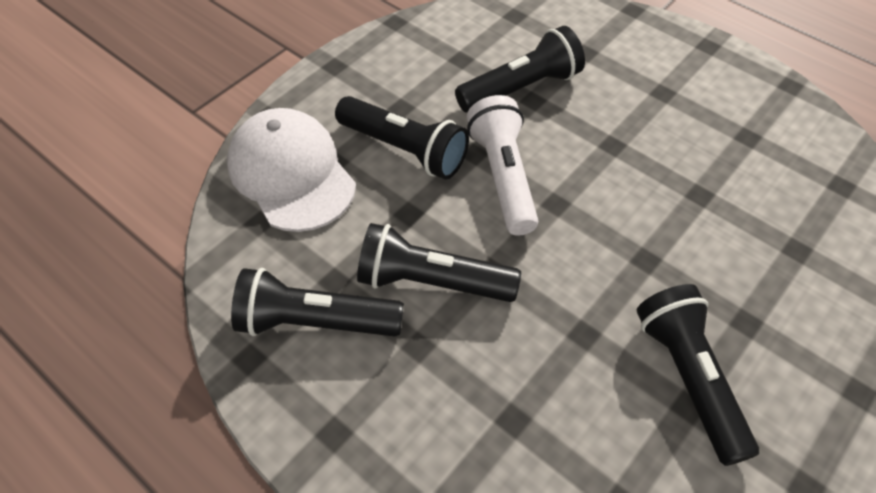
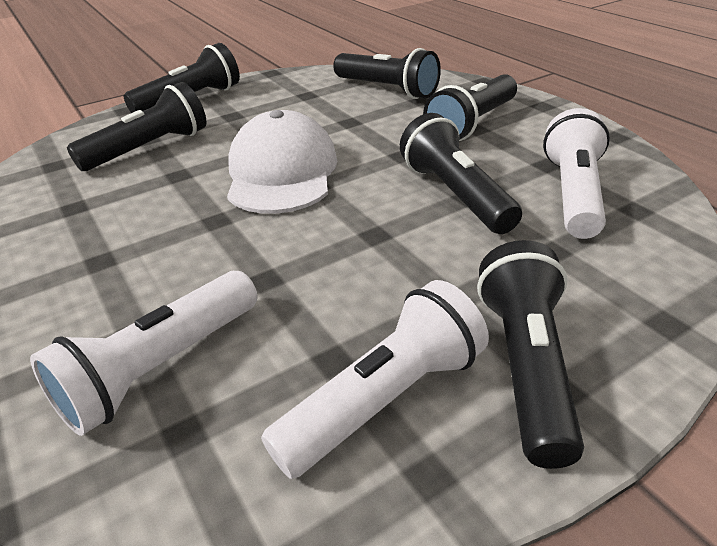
black flashlight: [231,268,404,336] [335,96,469,179] [357,223,521,302] [455,26,585,113] [637,284,759,466] = 5 -> [67,82,206,171] [124,43,240,113] [333,48,441,99] [400,113,522,234] [423,74,517,141] [477,240,584,469] = 6
white flashlight: [467,95,538,236] = 1 -> [30,271,257,436] [261,280,489,479] [543,108,610,239] = 3

